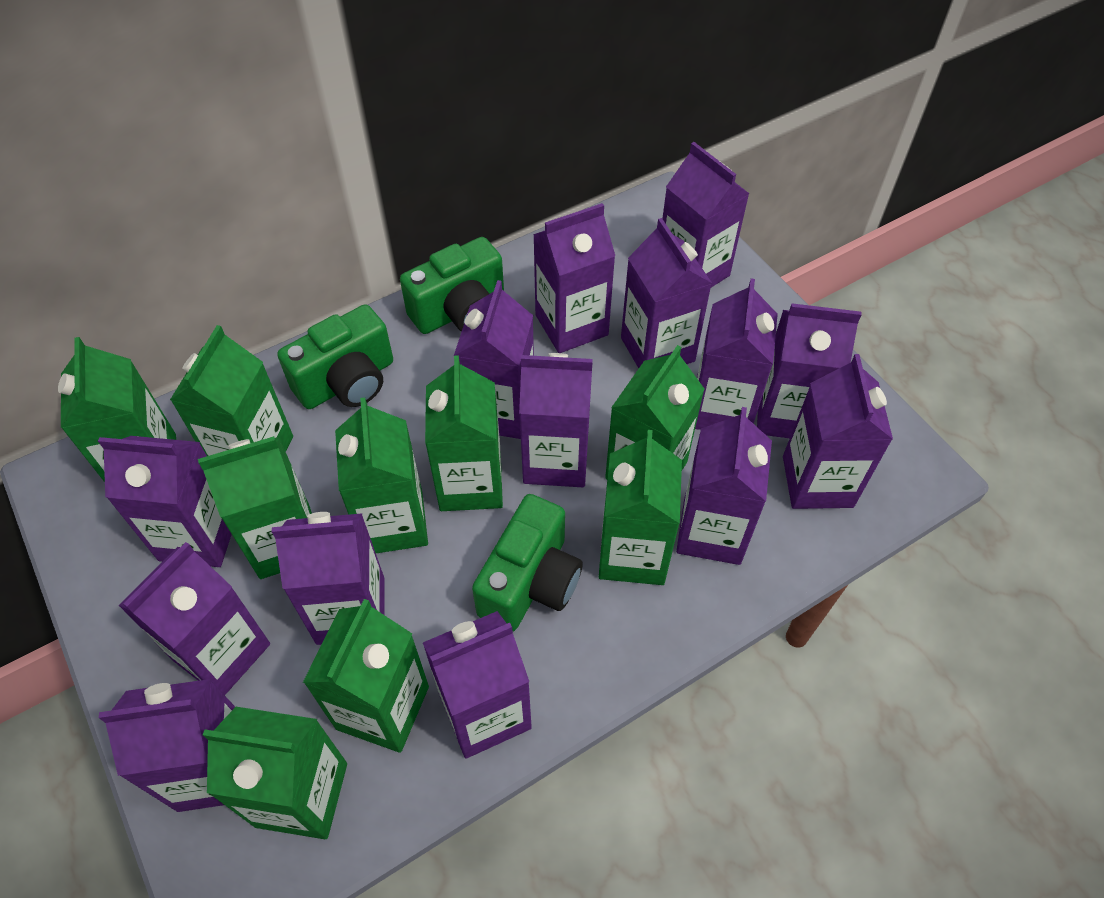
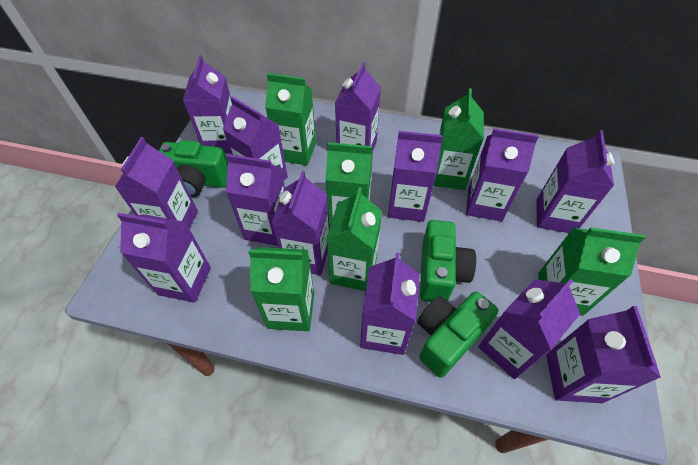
green carton: [58,337,176,482] [170,325,293,456] [198,436,312,579] [203,707,347,839] [303,599,429,753] [335,397,428,553] [425,355,503,511] [599,430,682,585] [605,345,705,479] = 9 -> [248,247,314,331] [265,73,316,165] [325,142,373,229] [326,187,382,291] [433,88,484,190] [538,227,646,315] = 6
purple carton: [98,436,232,567] [99,679,235,812] [118,542,270,695] [272,512,385,645] [423,611,532,758] [454,280,534,439] [519,353,593,487] [533,203,615,353] [621,218,712,368] [662,142,749,287] [676,407,772,565] [695,279,778,430] [757,303,861,438] [783,354,893,509] = 14 -> [115,137,198,229] [117,213,211,303] [183,55,232,153] [223,97,288,180] [226,154,285,246] [271,171,329,275] [335,62,381,152] [360,253,420,355] [388,131,443,222] [466,128,539,221] [478,279,580,379] [536,130,614,233] [546,306,661,403] = 13

